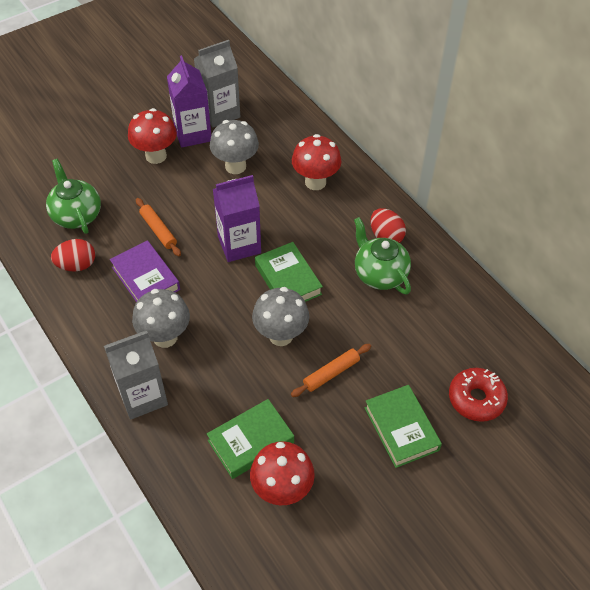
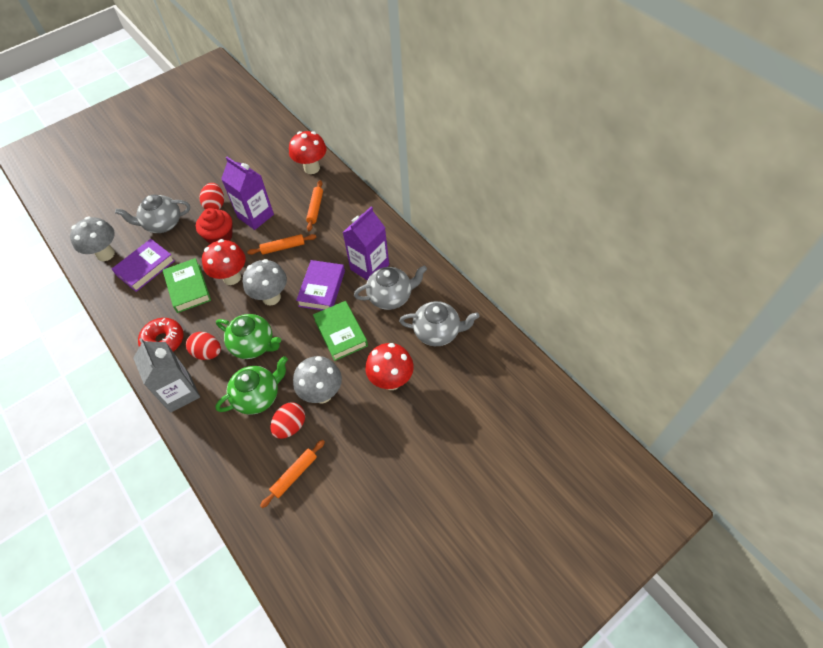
green book: [207,399,294,479] [255,242,323,302] [365,385,442,468] = 3 -> [163,258,211,313] [313,301,368,361] = 2
grey carton: [104,331,168,420] [194,40,240,128] = 2 -> [133,338,200,413] = 1
grey teapot: none = 0 -> [115,195,190,233] [354,265,427,310] [399,301,479,346] = 3
orange rolling pin: [136,198,181,256] [291,344,371,397] = 2 -> [247,234,316,255] [260,440,325,508] [306,180,323,231] = 3
purple book: [110,240,180,302] = 1 -> [112,239,175,292] [296,260,345,310] = 2
red cupcake: none = 0 -> [196,208,232,244] = 1
red egg: [51,239,95,272] [370,208,406,243] = 2 -> [186,332,221,360] [199,183,224,210] [270,403,305,439] = 3

